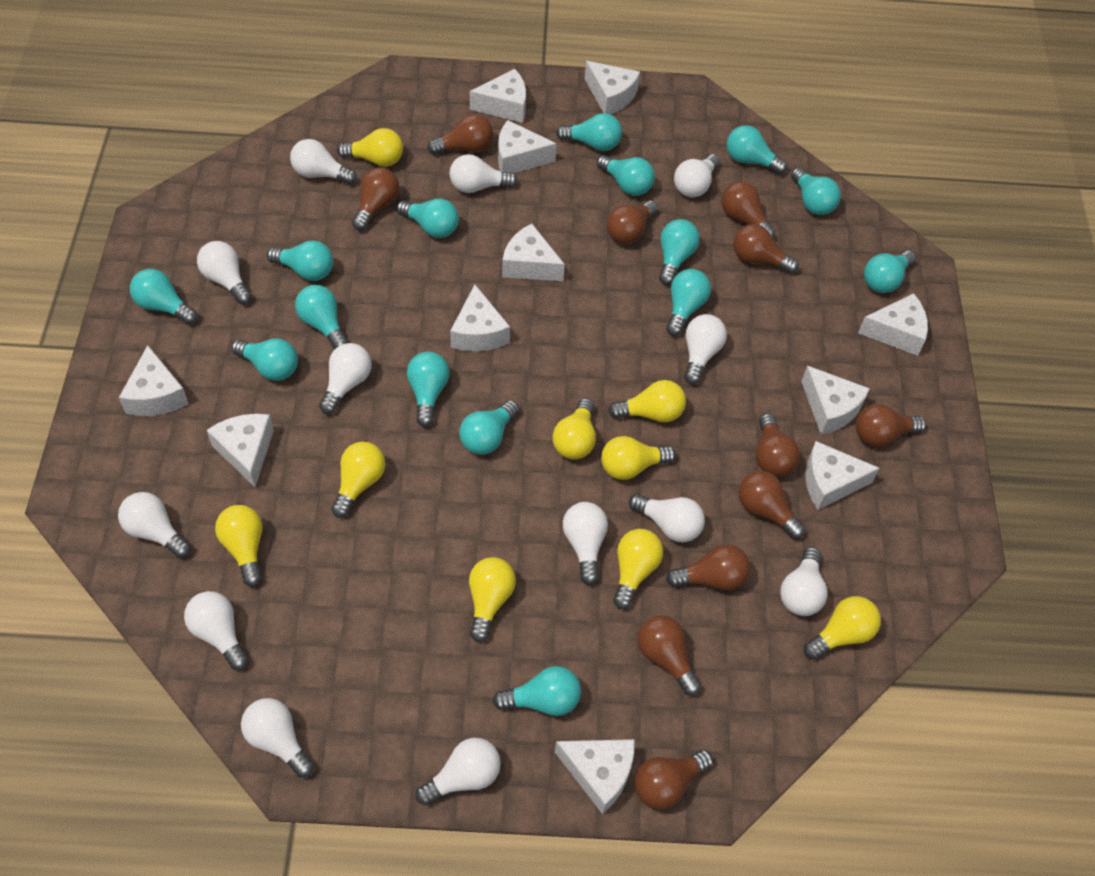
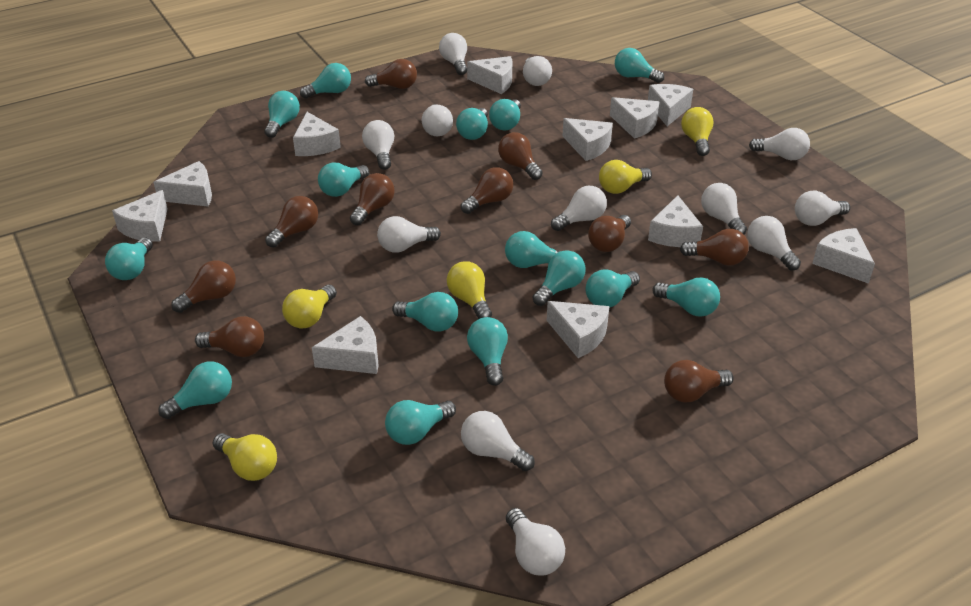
brown light bulb: [352,168,400,230] [427,114,493,155] [606,201,658,244] [635,750,713,810] [638,615,701,696] [666,544,750,591] [721,181,776,238] [733,224,799,274] [738,471,805,539] [756,413,800,477] [856,404,926,447] = 11 -> [171,260,236,313] [195,316,264,357] [265,196,318,248] [350,173,395,225] [365,59,417,89] [461,167,513,214] [498,132,543,180] [588,215,631,252] [664,360,733,403] [680,229,749,266] = 10
white light bulb: [118,492,191,558] [184,591,248,670] [197,241,252,304] [241,698,314,778] [290,139,357,185] [319,343,372,414] [416,738,501,805] [449,154,518,193] [563,502,608,585] [629,494,705,542] [674,154,720,197] [684,314,727,384] [780,547,828,616] = 13 -> [362,120,394,170] [377,216,441,253] [422,104,453,136] [439,33,467,75] [461,411,535,471] [506,508,565,576] [523,56,552,86] [551,186,607,231] [701,183,747,234] [747,216,801,271] [749,128,810,160] [795,191,850,226] = 12
yellow light bulb: [215,505,262,587] [331,442,385,518] [337,128,403,167] [469,557,516,642] [553,398,596,459] [601,436,676,480] [608,380,686,422] [613,529,663,609] [804,596,881,659] = 9 -> [213,433,277,481] [282,285,337,328] [447,261,492,319] [599,160,652,194] [681,107,714,156] = 5

